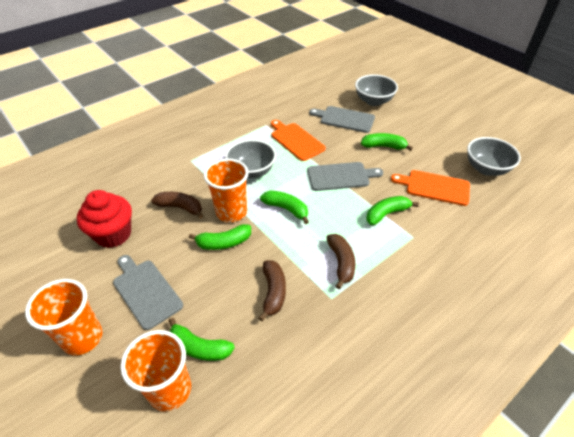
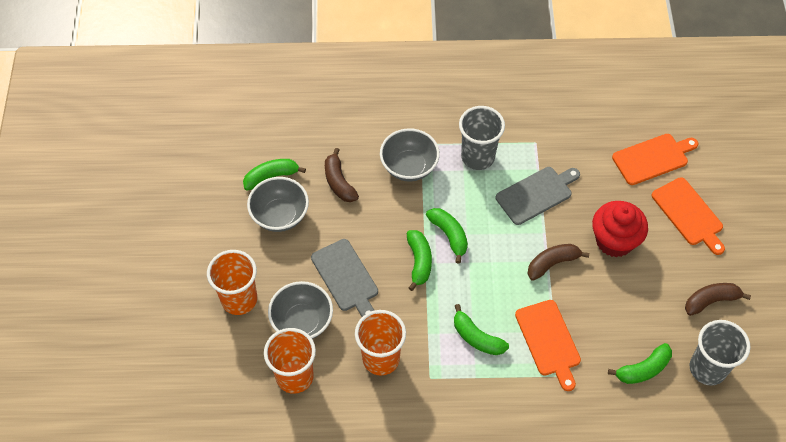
grey cup: none = 0 -> [459,106,505,170] [689,320,751,385] = 2
grey cutting board: [113,255,183,330] [308,162,383,191] [309,106,375,133] = 3 -> [311,239,378,317] [496,167,580,225] = 2
orange cutting board: [271,120,326,161] [391,170,470,206] = 2 -> [515,300,581,391] [612,134,698,185] [652,177,725,255] = 3

